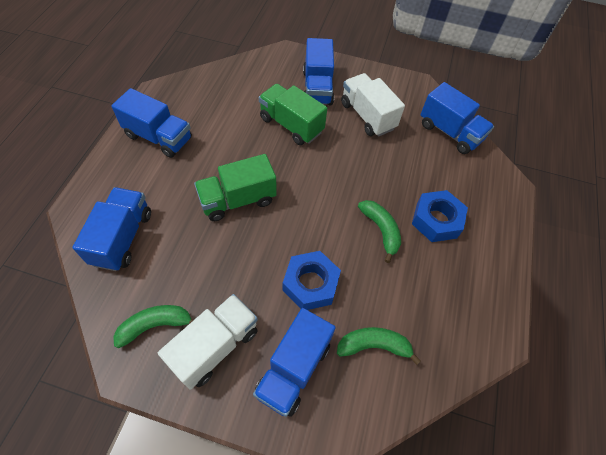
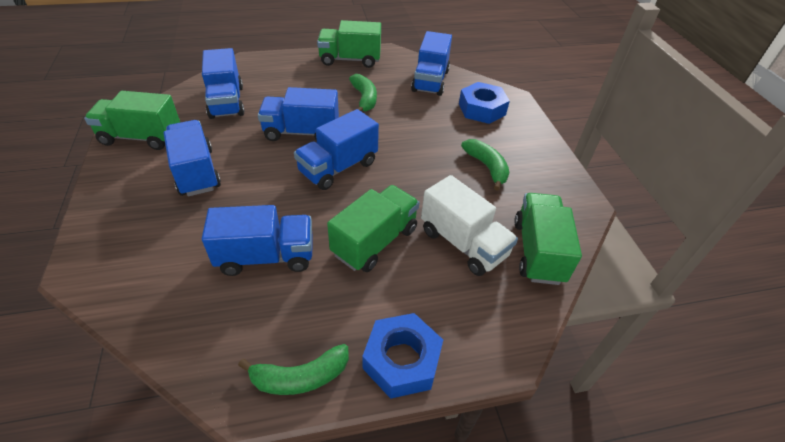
blue truck: [72,187,151,271] [111,88,192,158] [253,308,336,417] [303,38,334,106] [420,82,494,154] = 5 -> [163,120,221,196] [202,48,245,119] [202,205,313,276] [258,87,339,141] [294,109,379,190] [411,31,452,96] = 6
green truck: [194,154,277,221] [259,84,327,145] = 2 -> [84,91,180,150] [317,20,381,68] [327,185,420,272] [514,193,582,285] = 4
white truck: [158,294,258,389] [341,73,405,137] = 2 -> [421,175,518,276] = 1

